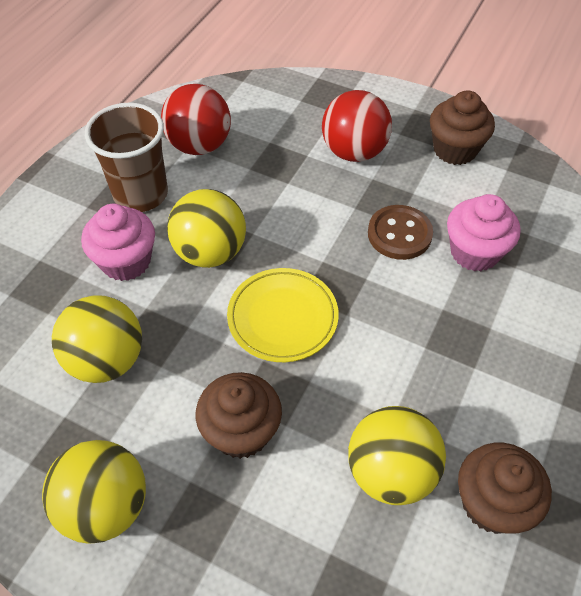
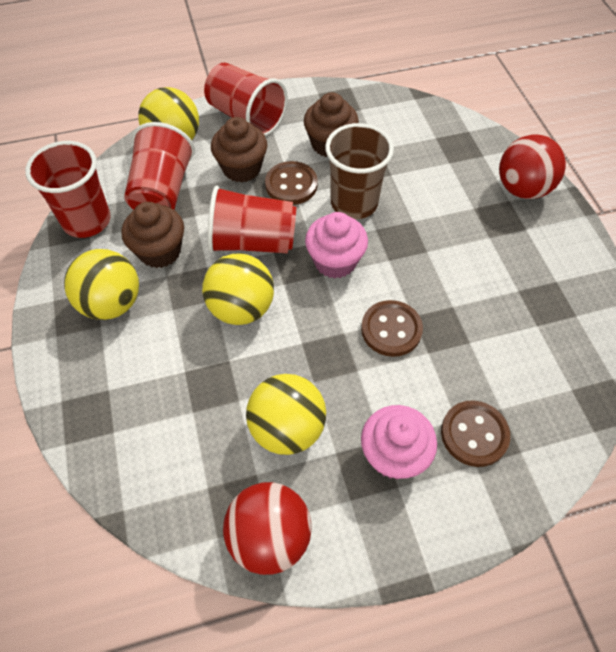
brown button: [368,205,433,260] = 1 -> [265,161,318,205] [361,300,423,357] [441,400,510,467] = 3
red cup: none = 0 -> [25,141,111,238] [124,122,195,210] [204,63,288,136] [208,186,296,254] = 4
yellow plate: [227,268,339,362] = 1 -> none = 0

